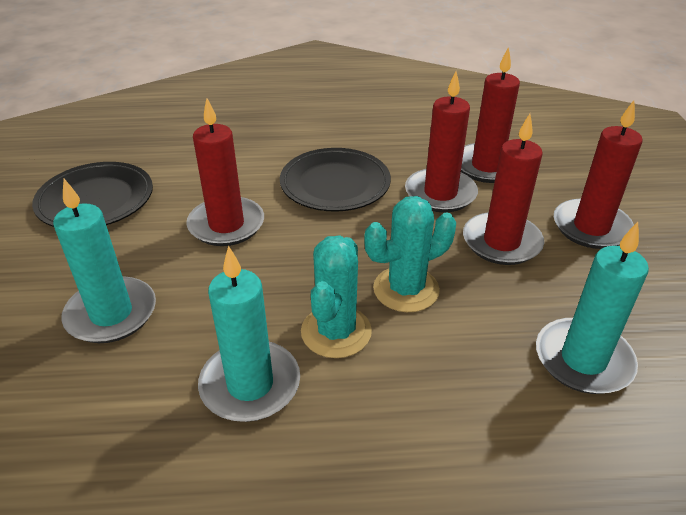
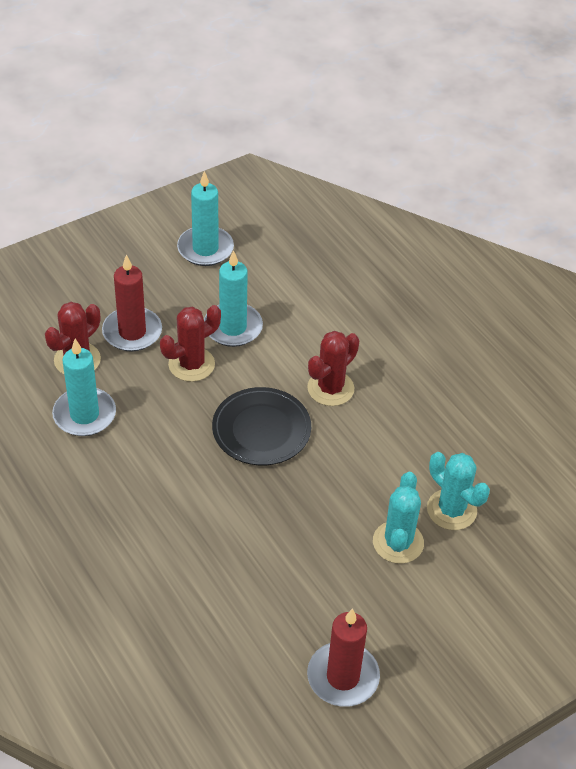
black plate: [32,162,153,227] [280,148,391,212] = 2 -> [212,387,311,465] = 1
red cactus: none = 0 -> [45,302,101,374] [160,305,221,382] [307,331,359,406] = 3
red candle: [186,98,264,246] [405,71,478,212] [461,47,520,183] [463,114,544,265] [554,100,643,249] = 5 -> [102,254,162,351] [307,609,380,707] = 2

